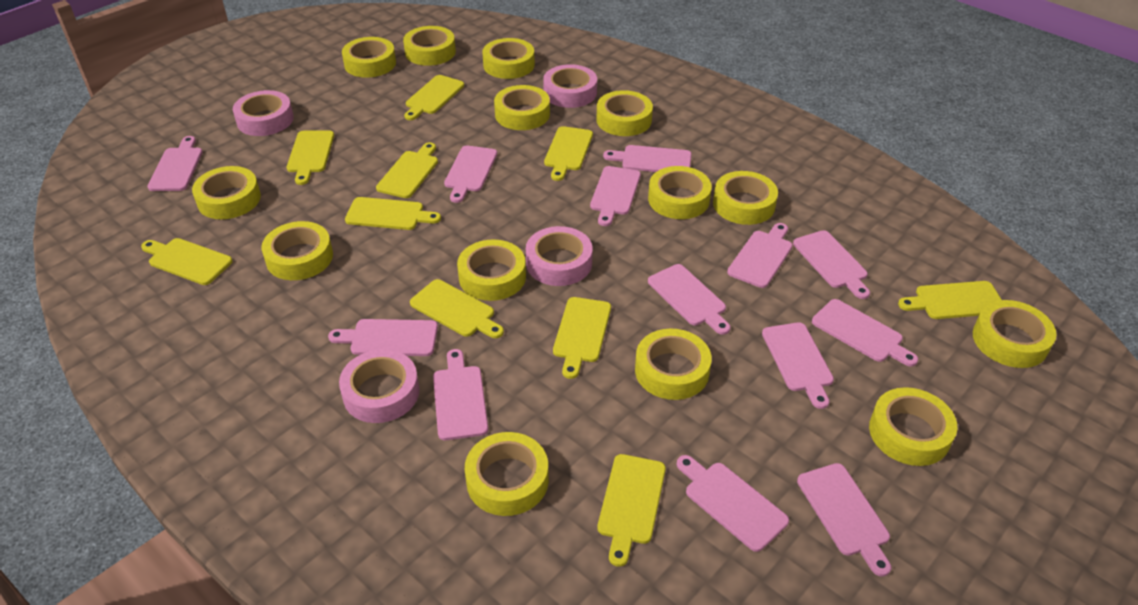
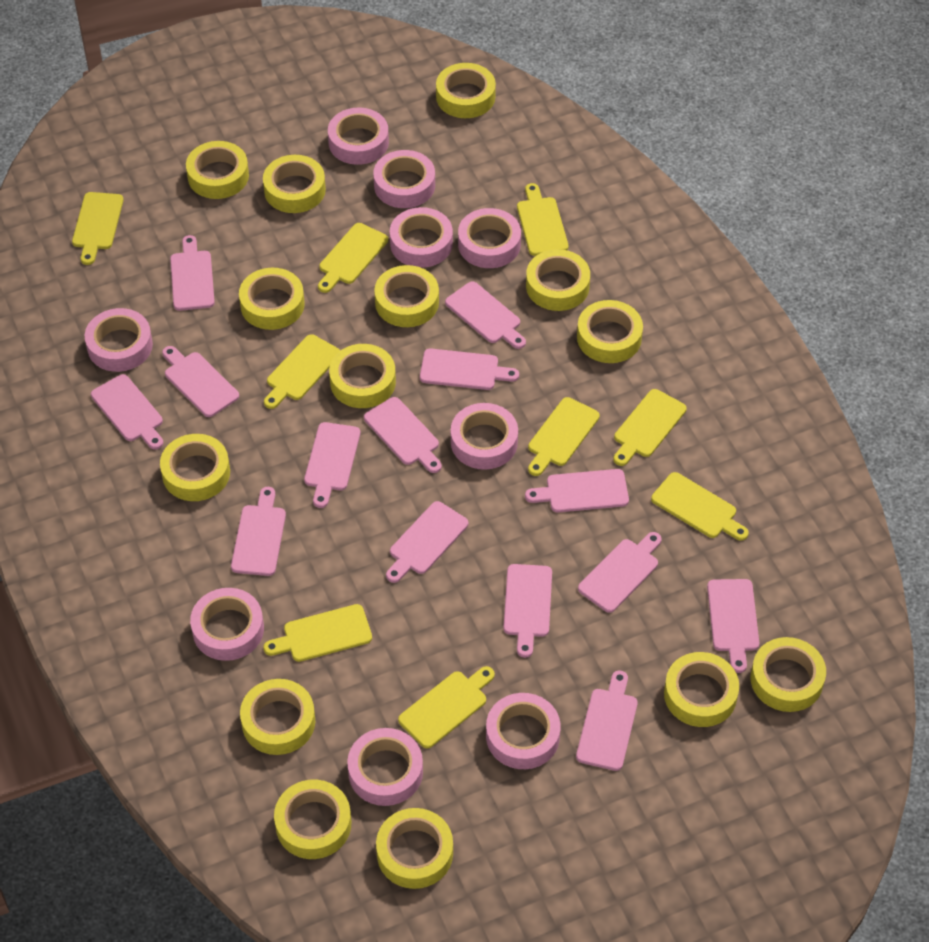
pink cutting board: [147,136,203,191] [328,319,438,356] [433,349,488,440] [444,146,497,203] [590,166,641,226] [603,145,692,172] [648,264,731,335] [676,455,789,552] [727,223,793,288] [762,322,834,409] [793,230,870,299] [797,463,891,577] [812,299,918,367] = 13 -> [91,374,163,450] [162,346,239,417] [170,235,215,311] [231,487,286,576] [304,422,360,508] [364,397,442,473] [386,501,468,583] [420,348,519,390] [445,281,526,349] [503,564,552,658] [525,469,629,512] [576,671,638,771] [578,532,662,613] [707,579,759,673] = 14
pink tape: [233,90,294,136] [339,349,420,423] [526,226,593,286] [543,64,597,108] = 4 -> [85,308,153,372] [190,588,264,661] [328,108,389,165] [347,728,423,806] [373,150,435,208] [390,207,453,268] [451,403,518,470] [458,208,521,268] [486,693,561,769] = 9
yellow cutting board: [141,238,232,285] [287,130,334,185] [345,197,441,230] [376,142,438,198] [404,75,464,120] [410,279,504,338] [544,126,593,181] [553,297,611,379] [597,454,666,567] [898,281,1002,319] = 10 -> [72,192,124,265] [263,604,372,662] [264,334,340,409] [318,223,388,293] [398,666,495,749] [517,183,568,256] [528,397,600,476] [613,389,687,466] [651,472,749,541] = 9

